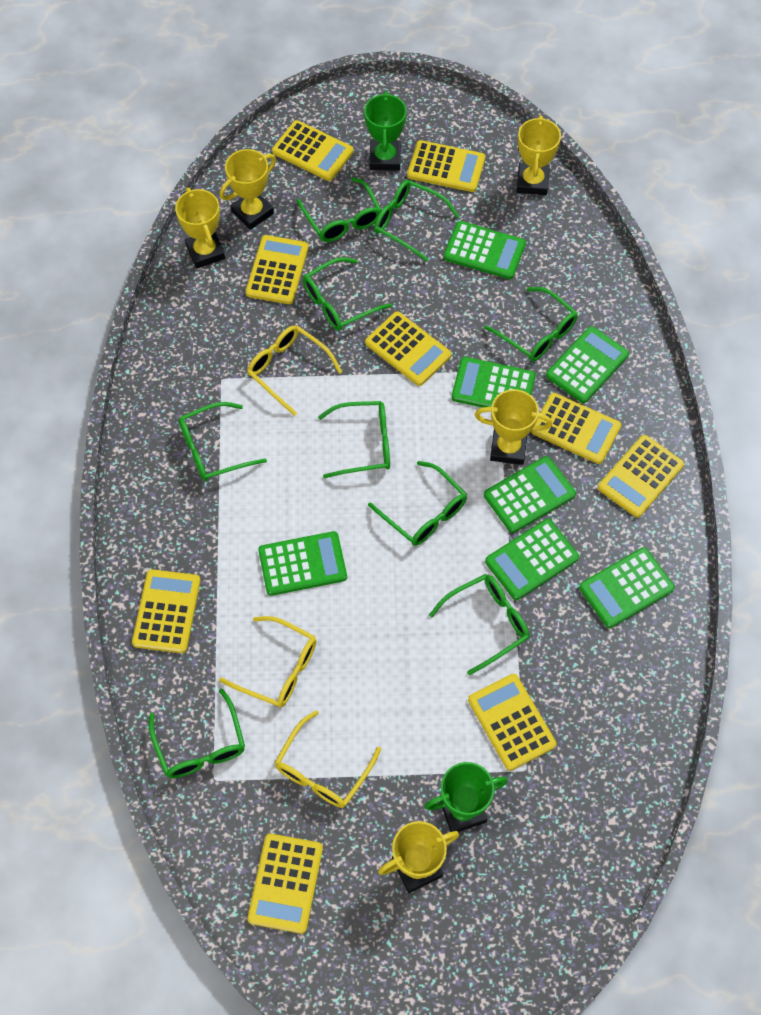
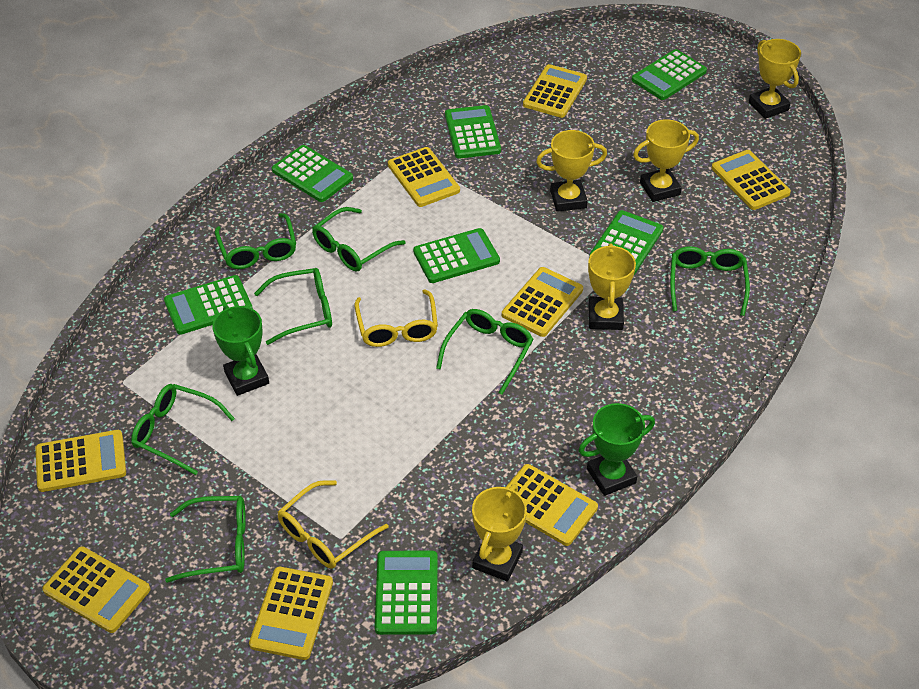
green glasses: [149,688,245,778] [179,402,267,481] [296,177,382,242] [303,257,392,331] [318,401,390,478] [368,461,467,546] [374,180,459,262] [429,574,529,675] [484,287,578,362] = 9 -> [131,384,235,475] [165,496,246,583] [215,213,296,269] [254,268,332,345] [312,207,406,272] [436,309,533,395] [670,246,750,316] = 7
yellow calculator: [132,569,201,653] [246,235,309,304] [248,834,323,934] [272,120,353,181] [365,311,451,386] [407,140,485,192] [468,674,556,771] [531,393,621,464] [598,435,684,518] = 9 -> [35,430,126,492] [42,546,150,633] [249,567,333,660] [388,147,460,207] [502,267,583,337] [506,464,598,546] [523,64,587,118] [712,150,791,210] = 8
yellow glasses: [219,616,316,708] [247,326,342,416] [275,710,381,808] = 3 -> [278,480,389,569] [354,289,438,347] = 2

